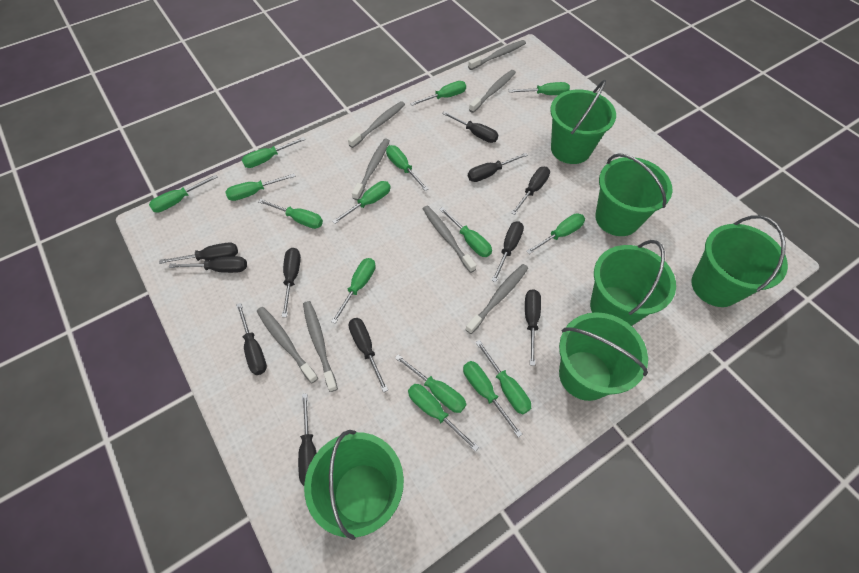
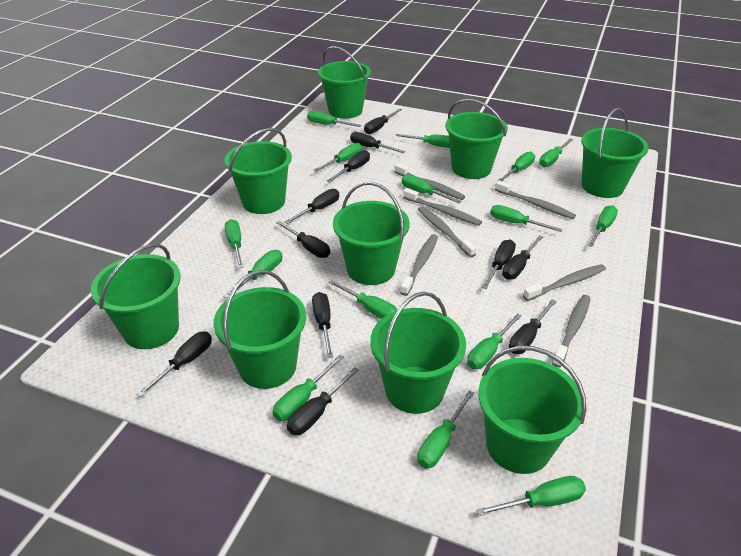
green bucket: [304,430,404,540] [550,80,616,164] [559,312,648,401] [590,240,676,326] [595,153,672,236] [691,215,788,307] = 6 -> [91,243,181,349] [213,270,306,389] [224,128,292,214] [318,46,371,119] [333,182,410,285] [371,292,466,414] [446,99,508,179] [478,346,586,474] [581,108,649,198] = 9
grey toothbrush: [257,307,318,383] [303,301,338,392] [348,101,405,148] [352,139,390,200] [423,205,476,273] [465,264,528,334] [468,40,526,70] [469,70,516,113] = 8 -> [394,163,465,200] [400,234,438,296] [403,188,482,226] [418,206,477,257] [495,181,576,219] [523,264,606,301] [552,295,591,367] = 7

